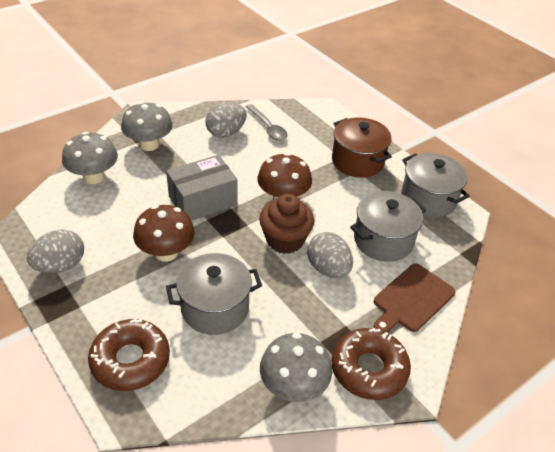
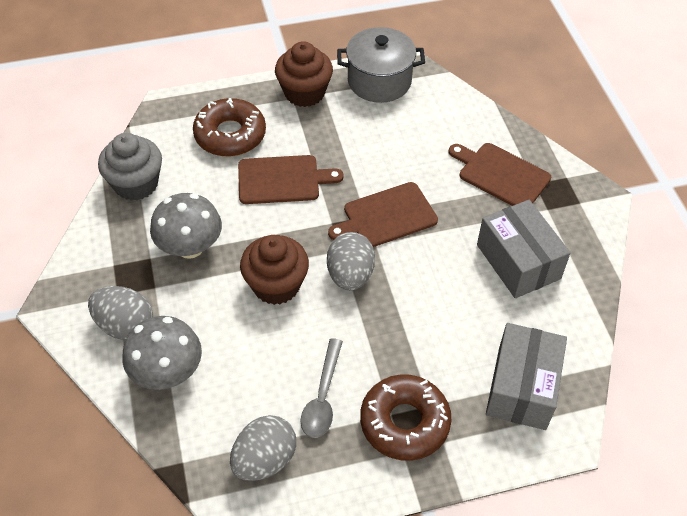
brown cupcake: [259,194,314,254] = 1 -> [240,235,309,305] [275,41,333,107] = 2
brown cutting board: [374,264,456,333] = 1 -> [238,155,344,204] [328,182,438,247] [449,143,551,206] = 3
brown mushroom: [133,205,195,262] [257,153,312,200] = 2 -> none = 0
brown pot: [332,118,392,178] = 1 -> none = 0
grey box: [166,155,238,221] = 1 -> [477,200,571,298] [486,323,567,430] = 2
grey cupcake: none = 0 -> [98,133,162,201] = 1
grey mushroom: [62,132,118,184] [121,102,173,151] [260,333,332,402] = 3 -> [122,316,202,390] [150,193,222,259] = 2
grey pot: [166,253,262,335] [350,191,426,262] [401,153,470,218] = 3 -> [337,27,425,103] = 1

